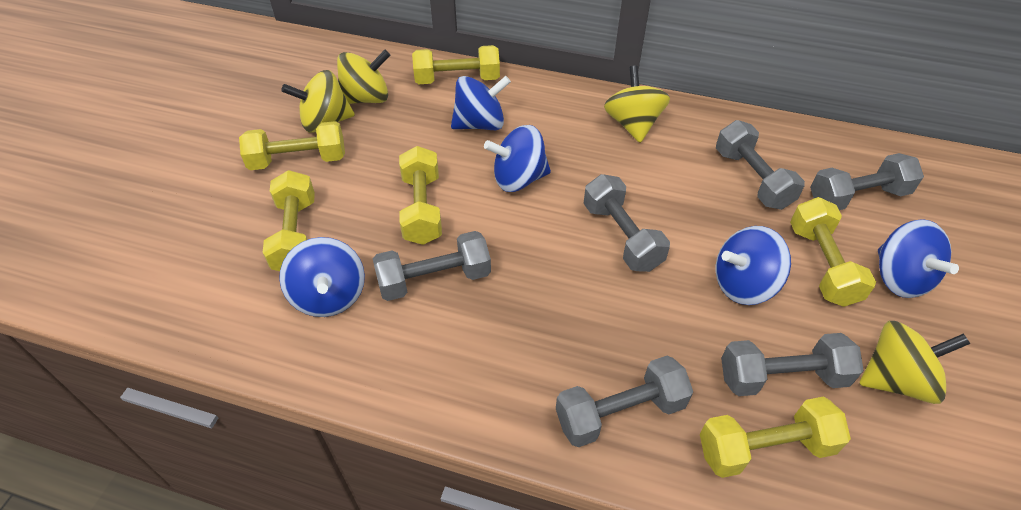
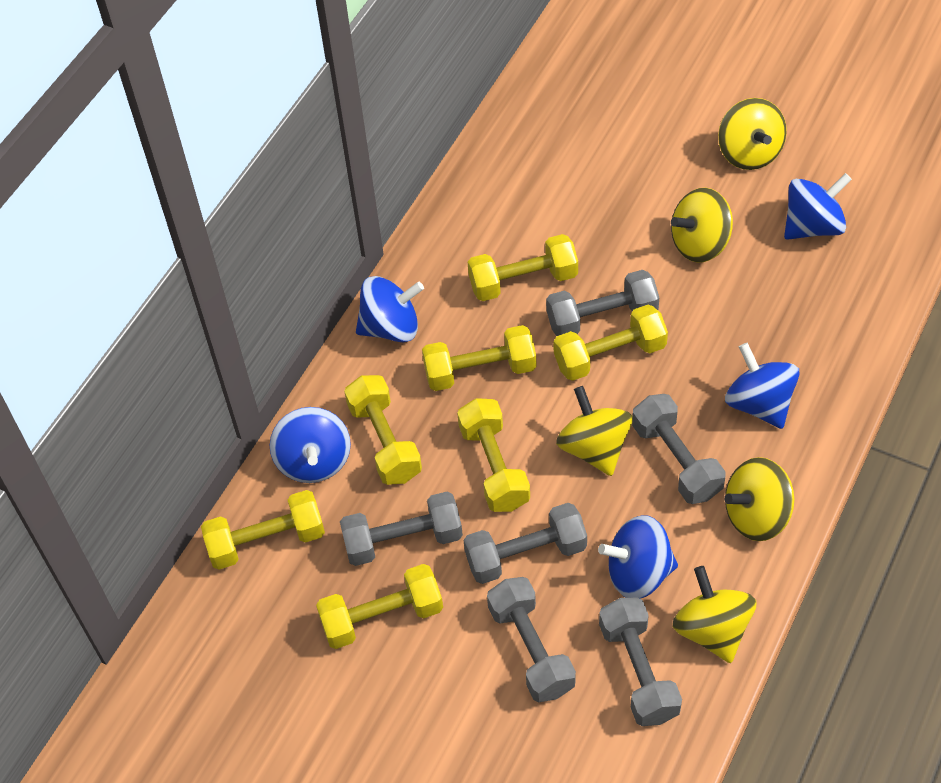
yellow dumbbell: [239,121,345,170] [263,170,315,271] [399,146,442,245] [412,45,500,84] [700,397,851,478] [790,197,876,307] = 6 -> [201,490,325,570] [316,564,443,649] [344,375,422,485] [422,325,537,391] [457,398,530,512] [468,234,578,301] [554,305,668,381] = 7
yellow spinning top: [281,70,355,133] [337,50,390,104] [604,65,670,143] [860,321,970,404] = 4 -> [556,386,632,476] [671,188,733,262] [673,566,756,663] [718,98,787,170] [724,457,794,541] = 5

